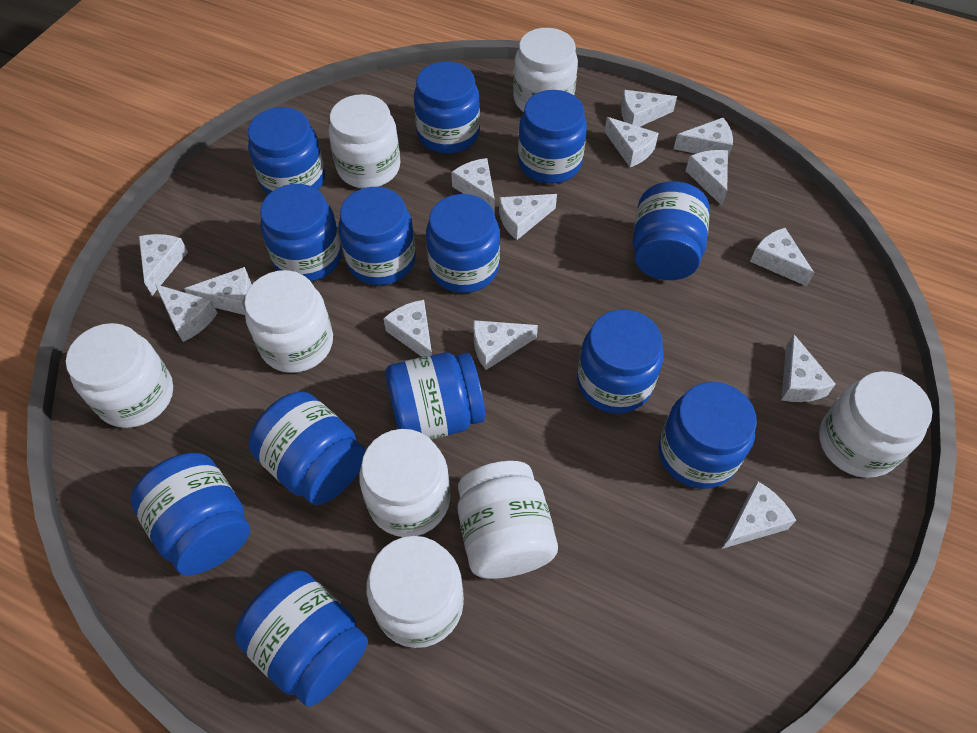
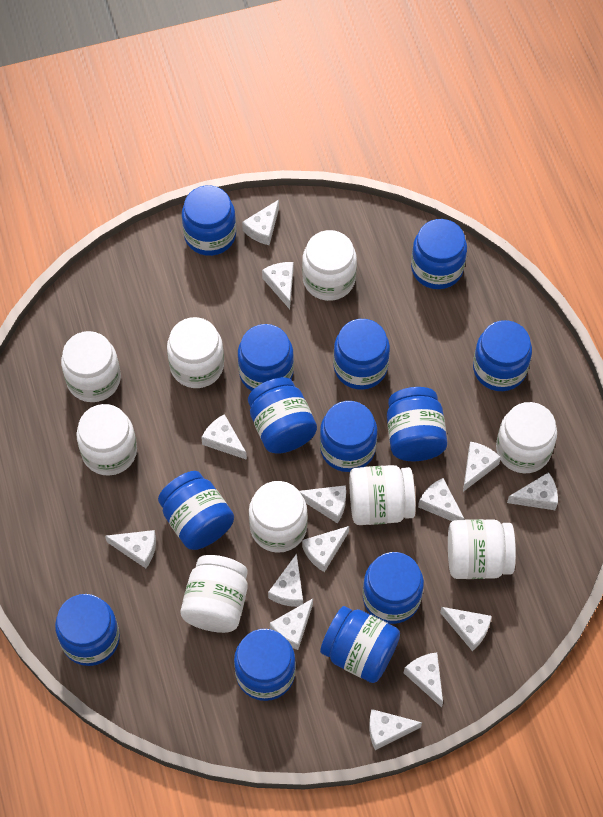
white jar: [66,323,173,428] [244,270,333,373] [329,94,400,188] [359,429,450,537] [367,536,464,648] [457,461,558,579] [513,28,578,112] [819,371,932,478] = 8 -> [61,331,121,402] [76,404,137,476] [167,317,224,388] [181,555,248,633] [249,481,308,553] [302,230,357,301] [349,465,416,525] [448,519,516,579] [496,402,557,474] = 9

